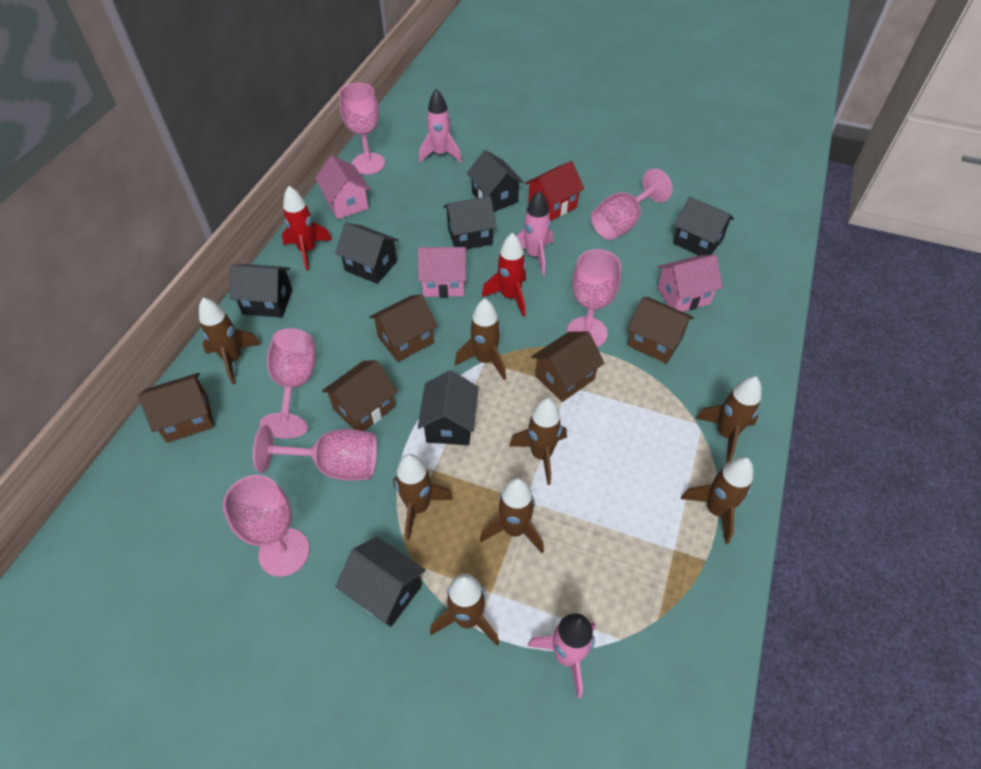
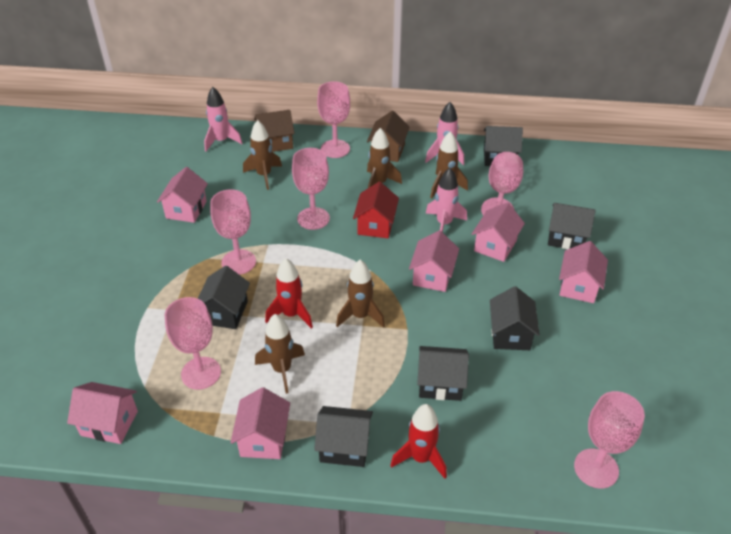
black house: [230,264,292,317] [335,223,399,284] [336,537,426,627] [418,370,479,445] [443,196,497,249] [467,150,524,212] [673,197,734,255] = 7 -> [198,266,250,329] [314,406,373,467] [417,346,469,401] [484,126,523,166] [490,286,540,350] [548,203,596,249] = 6
brown house: [138,373,214,443] [322,360,397,431] [369,294,438,362] [531,331,604,402] [627,297,694,364] = 5 -> [254,110,295,152] [367,111,410,162] = 2
brown rocket: [199,298,261,384] [393,454,453,540] [430,573,499,645] [455,298,506,380] [480,478,544,553] [509,398,567,485] [681,457,753,544] [696,377,761,463] = 8 -> [243,120,282,190] [255,314,305,394] [336,260,385,328] [367,128,402,188] [430,131,468,199] = 5
pink house: [315,156,370,219] [418,247,466,297] [657,255,723,312] = 3 -> [67,382,138,444] [157,167,208,223] [231,387,290,459] [409,231,459,292] [472,203,525,262] [559,241,608,303] = 6

